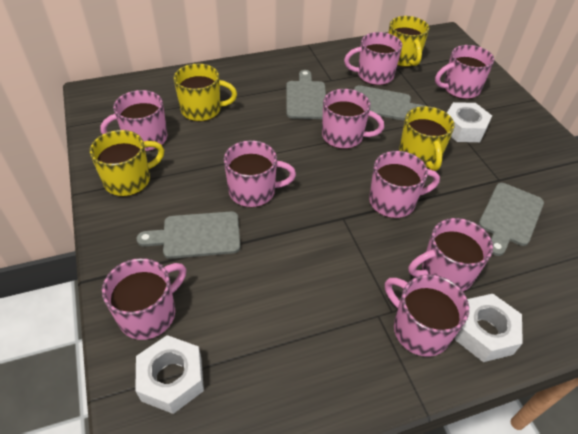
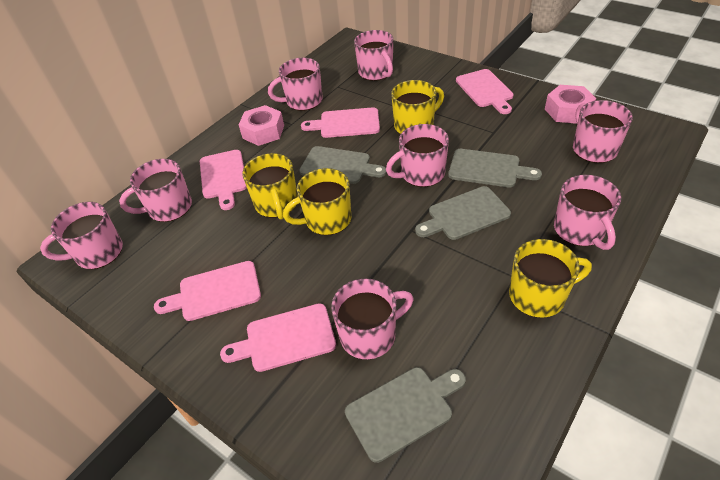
pink cutting board: none = 0 -> [154,261,261,321] [200,150,247,210] [220,303,336,372] [301,107,380,138] [456,69,514,114] = 5
pink mug: [101,90,167,152] [102,258,186,340] [224,140,296,207] [322,89,384,149] [344,32,402,85] [369,151,440,218] [385,274,469,357] [408,218,493,291] [435,45,494,99] = 9 -> [40,202,123,269] [119,159,192,222] [268,58,323,111] [331,279,414,359] [354,30,393,81] [386,124,449,187] [554,175,621,250] [573,100,633,163] = 8
pink nut: none = 0 -> [239,105,284,146] [545,85,596,124] = 2
white nut: [135,335,204,414] [447,102,492,142] [455,294,523,362] = 3 -> none = 0

